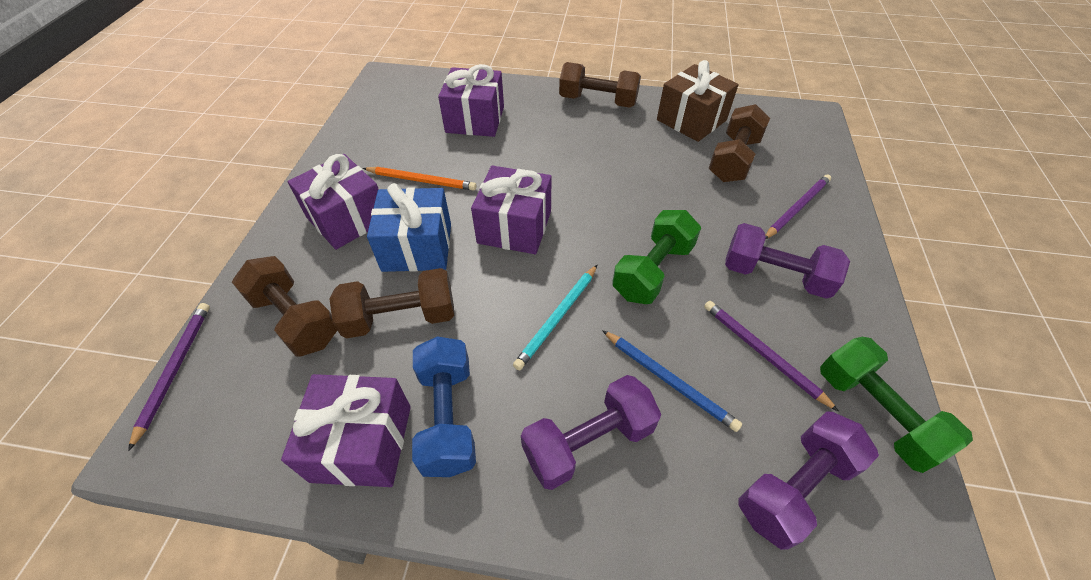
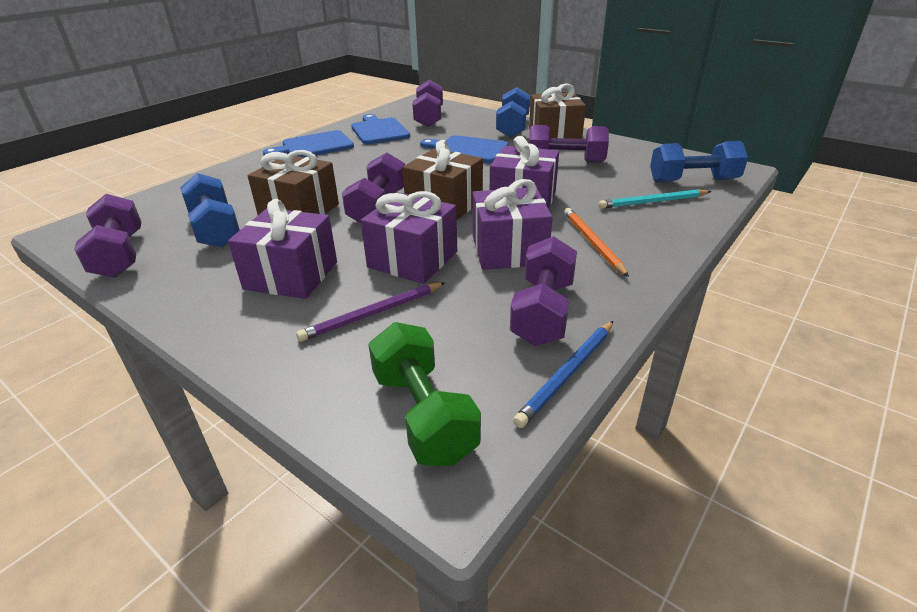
blue cutting board: none = 0 -> [263,130,354,157] [351,114,410,144] [420,135,508,163] = 3
blue dumbbell: [412,336,476,477] = 1 -> [180,173,240,248] [496,87,530,138] [650,141,748,183] = 3
blue gift: [367,183,451,272] = 1 -> none = 0
brown dumbbell: [232,256,338,356] [329,268,454,338] [559,62,641,108] [709,104,770,182] = 4 -> none = 0
brown gift: [657,60,739,142] = 1 -> [248,150,339,215] [402,140,483,220] [529,83,586,139] = 3
green dumbbell: [612,210,701,304] [820,337,973,473] = 2 -> [368,322,481,466] = 1
purple dumbbell: [521,375,661,490] [725,223,850,299] [739,411,879,550] = 3 -> [74,194,141,278] [342,153,405,223] [412,80,443,127] [510,236,577,346] [529,125,609,163] = 5
purple pencil: [128,303,210,451] [704,301,839,412] [765,174,831,239] = 3 -> [296,282,446,342] = 1

